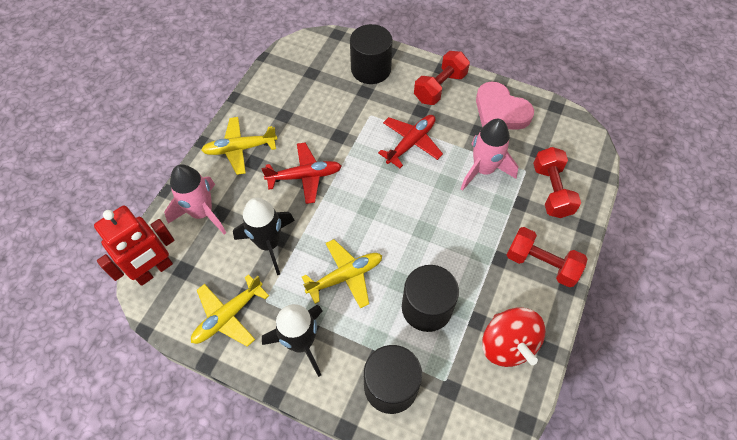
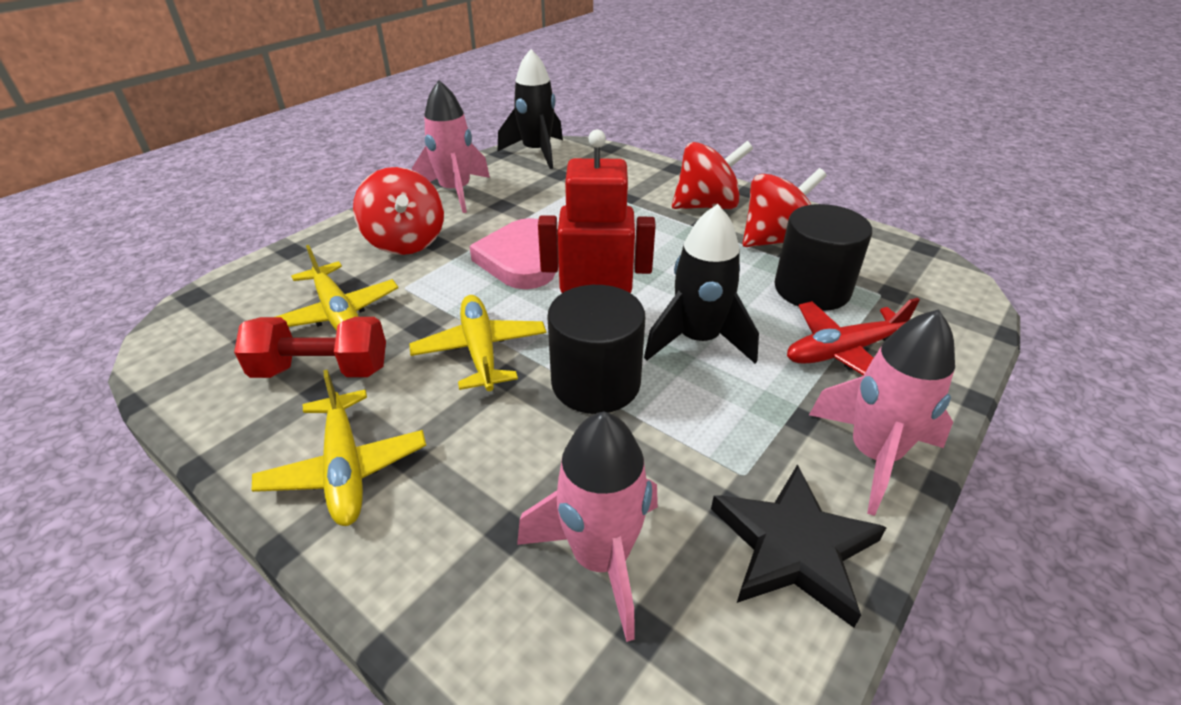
black cylinder: [350,24,393,84] [364,345,422,414] [402,265,459,332] = 3 -> [547,285,645,414] [774,204,872,311] = 2
black star: none = 0 -> [711,464,887,628] = 1
pink rocket: [164,165,226,235] [461,119,519,191] = 2 -> [412,80,490,213] [517,411,658,642] [809,309,955,516] = 3
red dumbbell: [414,51,470,105] [507,227,587,287] [533,147,581,218] = 3 -> [234,317,386,378] = 1
red plane: [261,143,342,204] [378,115,443,168] = 2 -> [787,298,920,375] = 1
red spinning top: [482,308,545,367] = 1 -> [353,167,444,255] [672,141,753,209] [743,168,827,247] = 3

